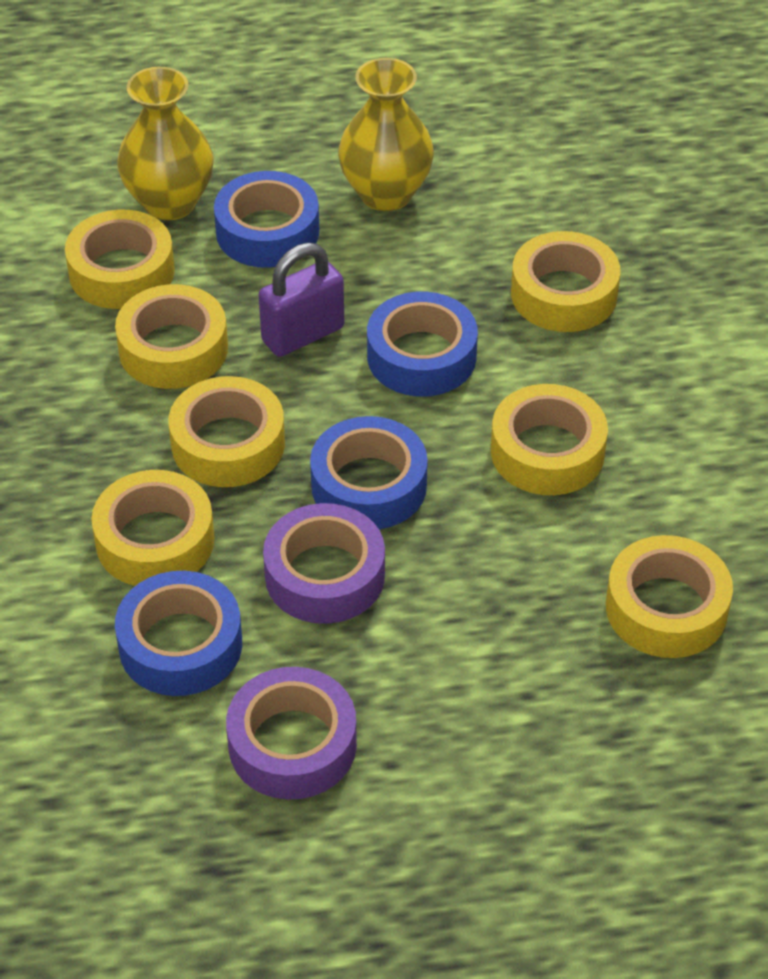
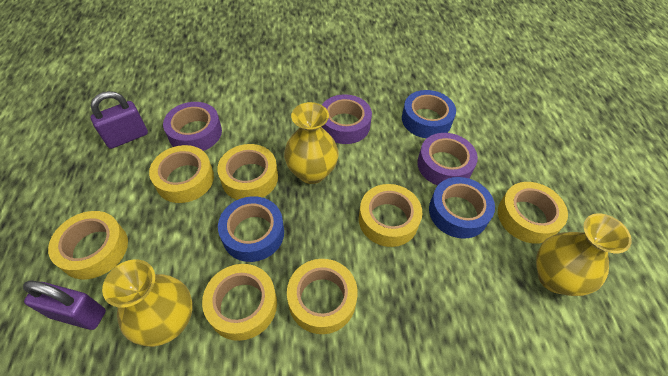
blue tape: [115,571,242,696] [214,171,319,268] [310,416,428,530] [367,292,478,397] = 4 -> [218,196,284,262] [402,90,456,138] [429,177,495,239] = 3
purple padlock: [259,243,344,357] = 1 -> [23,281,106,330] [90,91,148,149] = 2
purple tape: [226,667,357,800] [263,503,385,624] = 2 -> [163,102,222,151] [321,94,372,144] [417,133,478,185] = 3
yellow vase: [117,67,214,220] [338,58,434,211] = 2 -> [102,260,193,347] [284,102,339,184] [536,213,632,296] = 3

